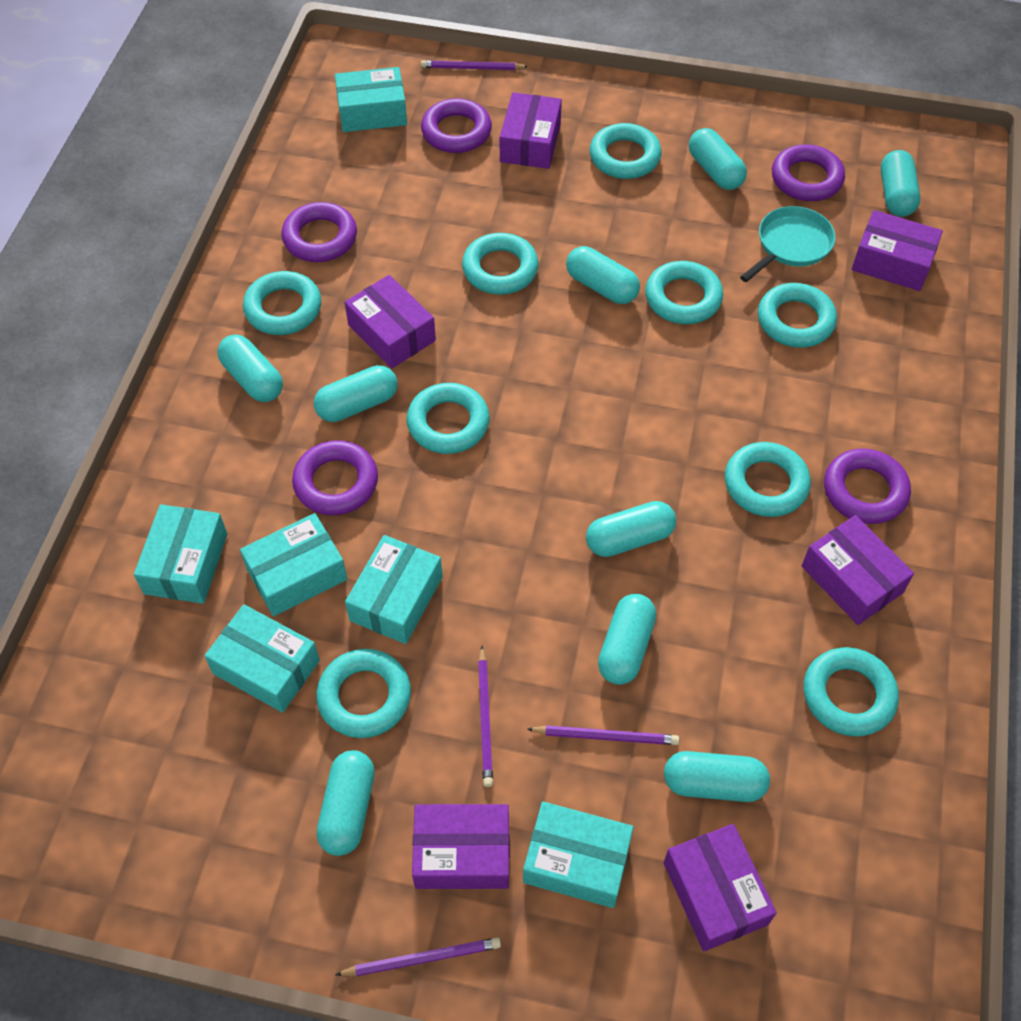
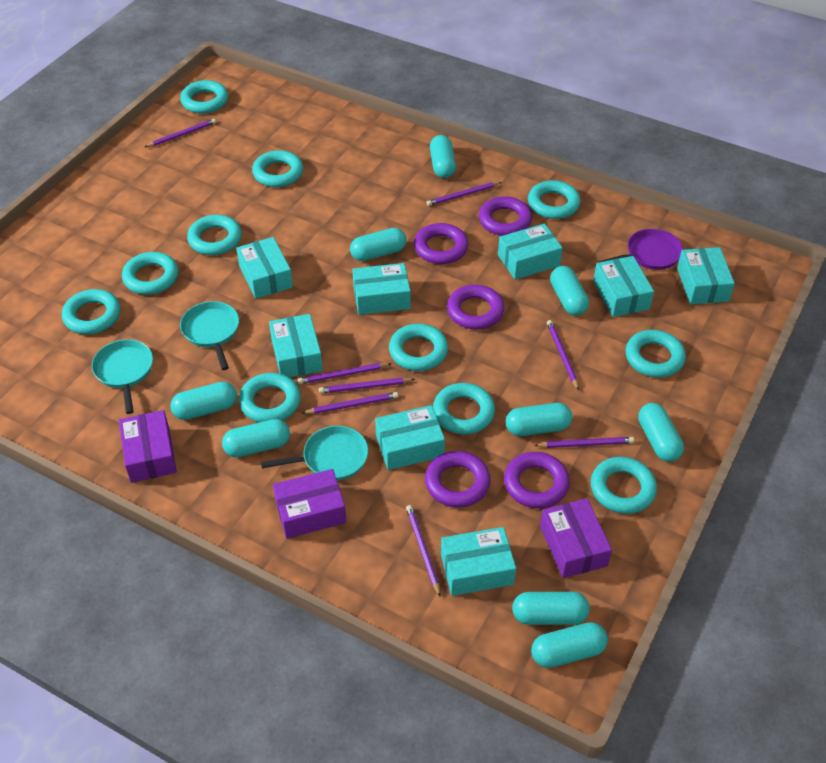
purple box: [345,275,436,369] [412,804,509,889] [500,92,562,169] [664,824,777,951] [802,515,914,625] [852,210,943,291] = 6 -> [119,410,177,483] [273,469,346,539] [540,498,612,578] = 3
purple pan: none = 0 -> [599,229,683,270] = 1
purple pencil: [335,937,501,976] [421,60,528,70] [478,646,493,787] [527,725,679,745] = 4 -> [145,119,216,147] [298,363,391,384] [303,392,398,414] [319,378,415,394] [406,505,440,596] [427,182,502,206] [534,437,635,448] [547,320,579,391] = 8
turquoise box: [134,504,227,604] [205,604,320,713] [240,513,347,616] [335,67,407,132] [345,535,443,644] [523,801,633,908] = 6 -> [236,237,293,299] [269,314,323,377] [352,263,411,315] [375,405,445,470] [441,527,516,596] [498,224,563,280] [593,256,654,317] [677,247,735,304] = 8
turquoise pan: [740,206,836,282] = 1 -> [92,339,153,414] [180,301,239,370] [261,426,368,480] = 3
turquoise ring: [243,271,321,335] [316,649,411,738] [407,383,490,454] [462,233,539,295] [590,123,661,179] [645,261,723,324] [725,442,811,517] [758,283,837,348] [803,647,899,737] = 9 -> [62,289,121,334] [122,252,178,295] [180,80,228,114] [187,215,242,255] [239,373,301,422] [252,150,303,187] [389,324,448,371] [433,383,495,435] [528,180,581,219] [591,457,657,514] [625,330,686,378] = 11

